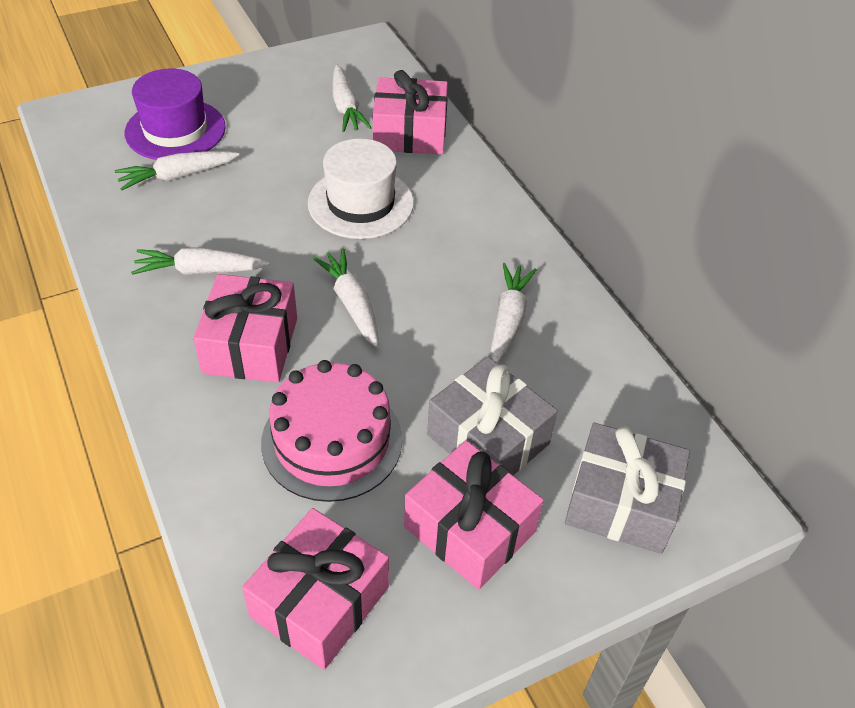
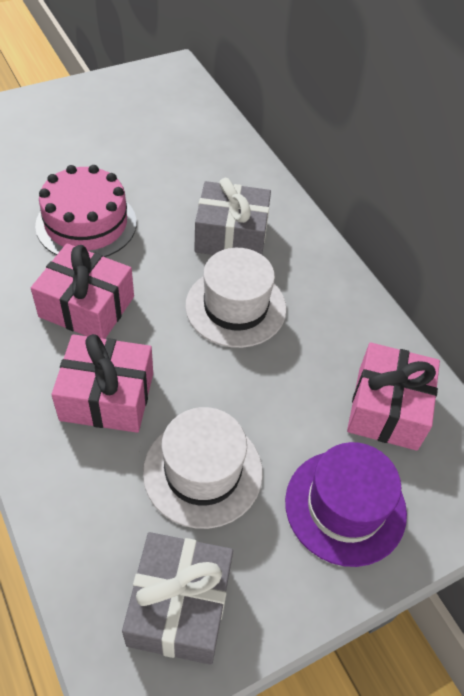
pink gift: [193,274,297,383] [242,508,389,670] [373,70,448,154] [404,440,544,590] = 4 -> [31,243,134,339] [51,334,153,433] [347,342,440,451] = 3
white carrot: [115,151,240,190] [131,247,270,275] [312,248,379,347] [332,65,372,132] [490,263,537,363] = 5 -> none = 0
white hat: [308,138,414,239] = 1 -> [143,407,263,529] [185,248,286,348] = 2

